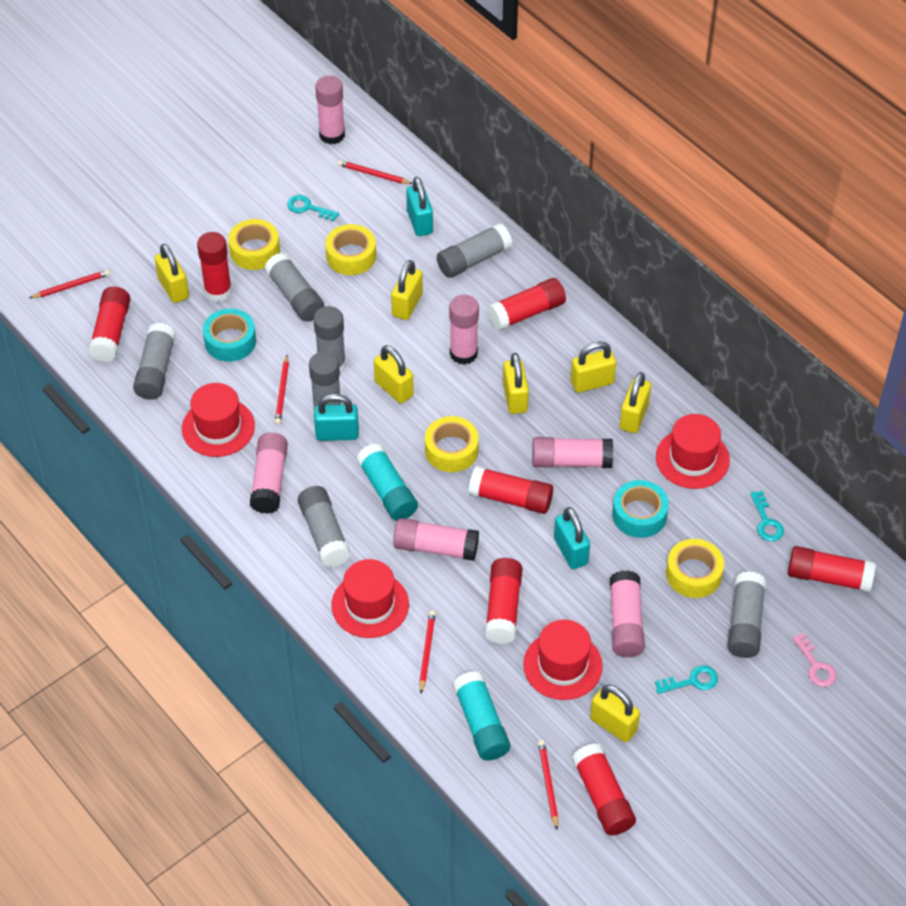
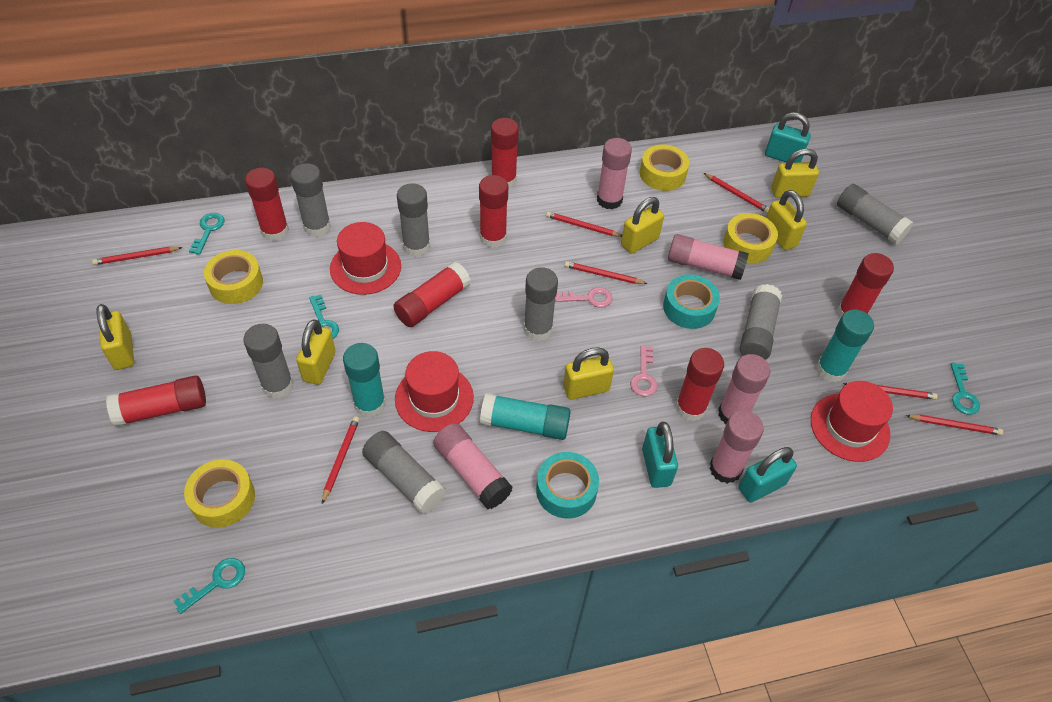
pink glue stick: [250,432,288,514] [315,76,345,144] [393,518,479,561] [449,295,479,365] [532,437,613,468] [610,570,645,657] = 6 -> [433,423,513,509] [597,138,632,209] [668,234,749,280] [709,410,764,484] [718,354,770,424] = 5
pink key: [792,633,837,687] = 1 -> [555,287,613,308] [630,345,657,397] = 2
red hat: [182,383,255,457] [331,559,409,638] [523,620,603,700] [656,414,730,489] = 4 -> [330,222,401,295] [395,351,474,432] [811,381,893,462] = 3
red pencil: [30,270,110,298] [275,355,289,425] [338,160,413,184] [419,611,436,693] [538,740,558,830] = 5 -> [92,246,183,265] [322,416,360,503] [546,212,622,237] [564,261,648,284] [704,173,769,213] [843,383,937,400] [906,414,1003,435] = 7
turquoise glue stick: [357,443,418,521] [453,671,510,761] = 2 -> [343,343,386,417] [480,393,571,440] [816,309,874,382] = 3
turquoise key: [287,195,339,221] [655,665,718,694] [750,491,784,541] = 3 -> [173,558,245,614] [189,213,225,255] [309,295,339,339] [950,363,980,415] = 4
yellow padlock: [154,244,189,303] [374,345,414,404] [391,260,423,320] [503,353,529,414] [571,341,616,393] [590,684,640,742] [620,372,651,433] = 7 -> [97,304,134,370] [296,319,336,385] [563,347,614,400] [621,197,664,254] [766,190,807,250] [771,149,819,198] = 6

